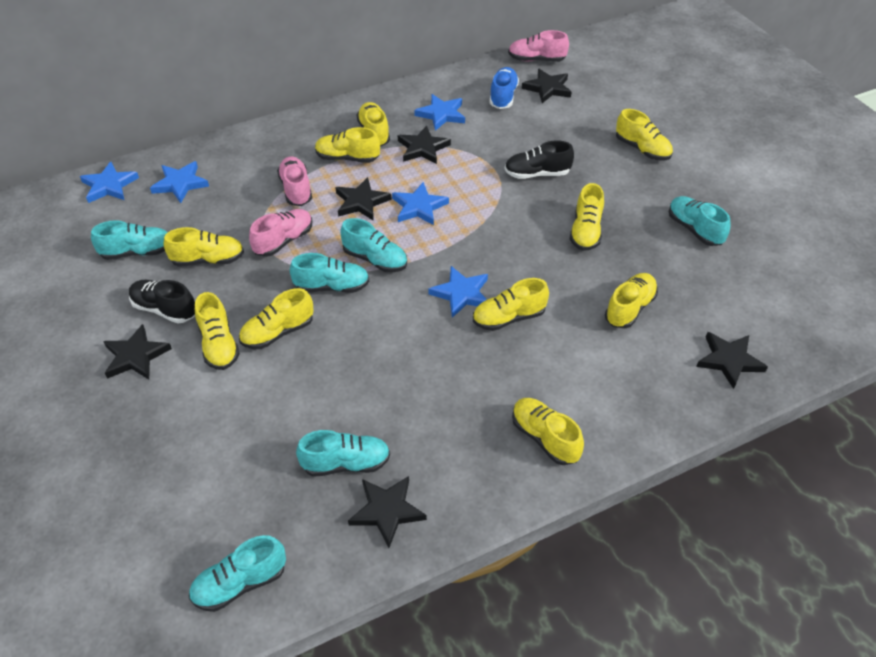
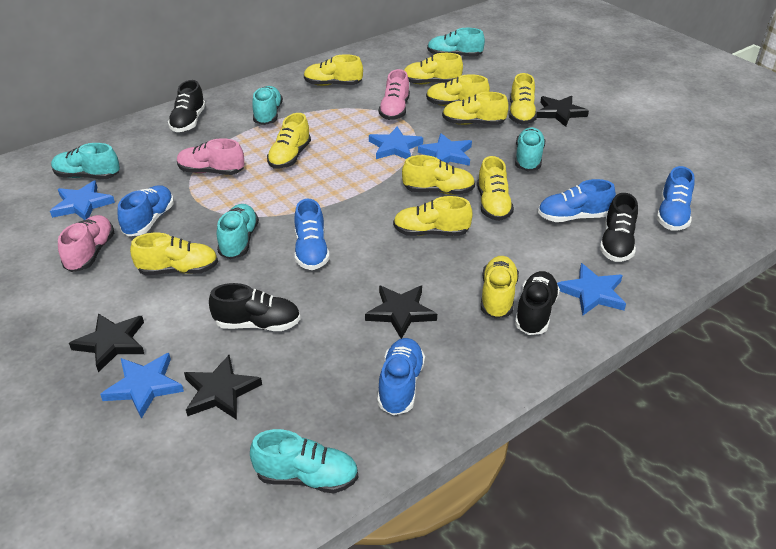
black shoe: [129,280,195,323] [504,141,574,179] = 2 -> [168,80,206,132] [209,283,300,331] [515,271,560,335] [600,193,638,262] = 4
black star: [103,324,172,379] [335,177,392,221] [348,476,427,548] [398,126,451,164] [522,69,571,103] [696,332,768,389] = 6 -> [69,313,144,372] [184,355,262,420] [365,286,437,339] [537,96,589,127] = 4
blue shoe: [489,67,519,109] = 1 -> [117,185,174,236] [294,199,330,270] [377,338,425,415] [538,179,616,222] [657,166,695,231] = 5
yellow shoe: [164,227,244,267] [195,292,240,370] [239,288,314,349] [315,127,380,163] [356,102,390,147] [473,278,549,331] [512,398,584,465] [570,183,604,251] [605,273,658,328] [616,109,673,160] = 10 -> [130,233,218,275] [267,113,311,169] [304,54,363,86] [393,196,473,236] [402,155,475,195] [404,53,463,84] [426,74,490,106] [442,92,509,125] [477,156,514,221] [481,256,519,319] [509,73,537,125] = 11

